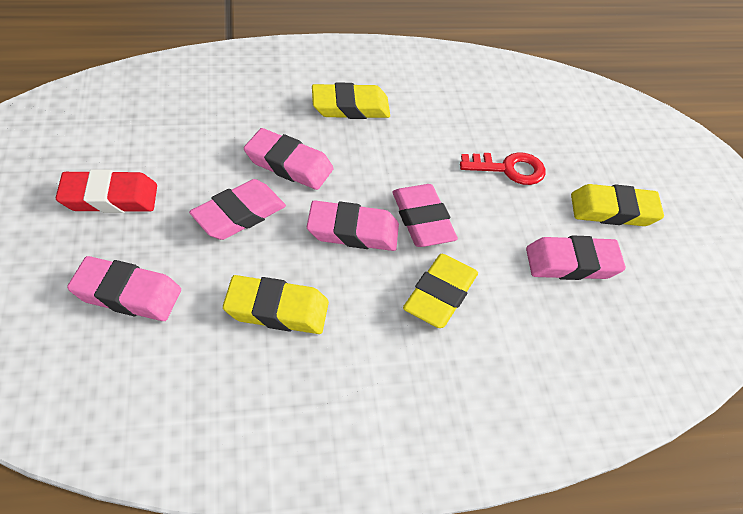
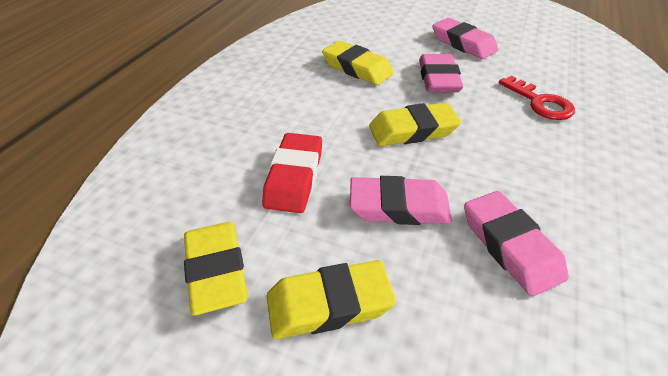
pink eraser: [67,256,181,321] [189,179,286,240] [244,128,334,190] [307,200,399,251] [392,184,458,247] [526,236,626,280] = 6 -> [350,176,452,225] [419,54,464,93] [432,18,498,59] [464,191,568,296] = 4

